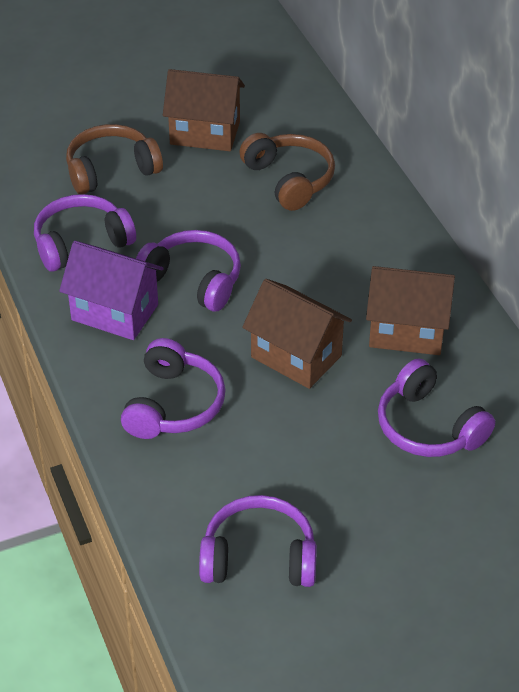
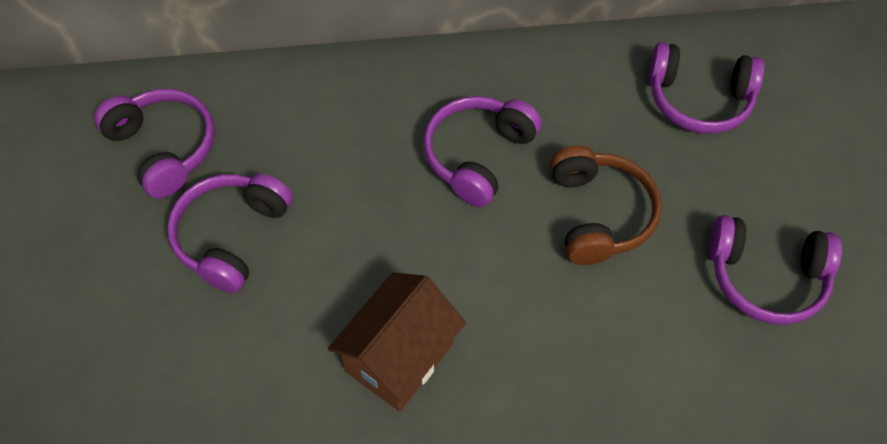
brown headphones: [66,124,163,194] [239,133,335,211] = 2 -> [550,146,662,265] = 1
brown house: [163,69,245,151] [242,279,352,389] [366,266,455,355] = 3 -> [328,273,466,411] = 1
purple house: [59,241,164,340] = 1 -> none = 0

